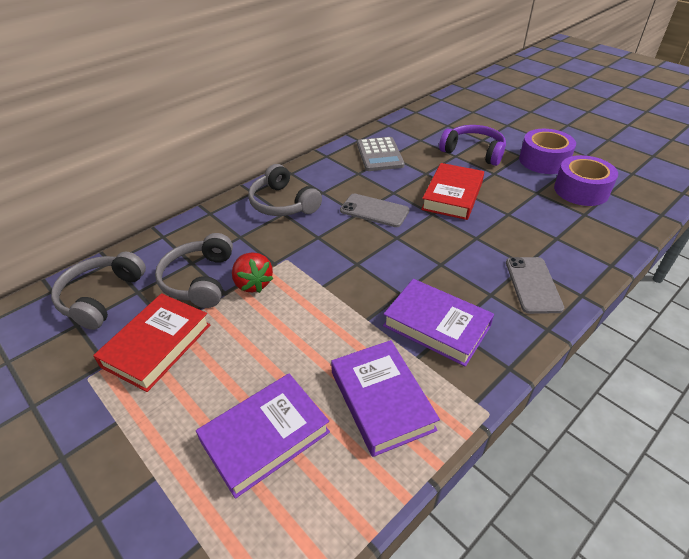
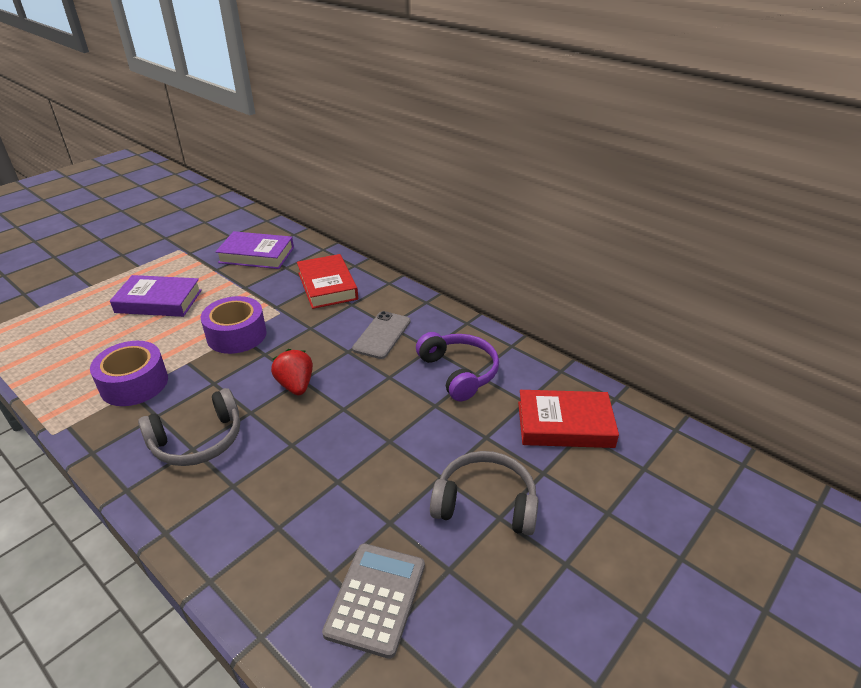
grey headphones: [51,252,146,330] [155,233,233,308] [248,164,322,216] = 3 -> [138,388,240,466] [430,451,538,535] = 2
grey phone: [340,194,409,227] [506,257,564,314] = 2 -> [352,311,411,359] = 1
purple book: [196,374,330,499] [331,340,440,457] [383,279,494,367] = 3 -> [110,275,202,317] [215,231,294,269] = 2

